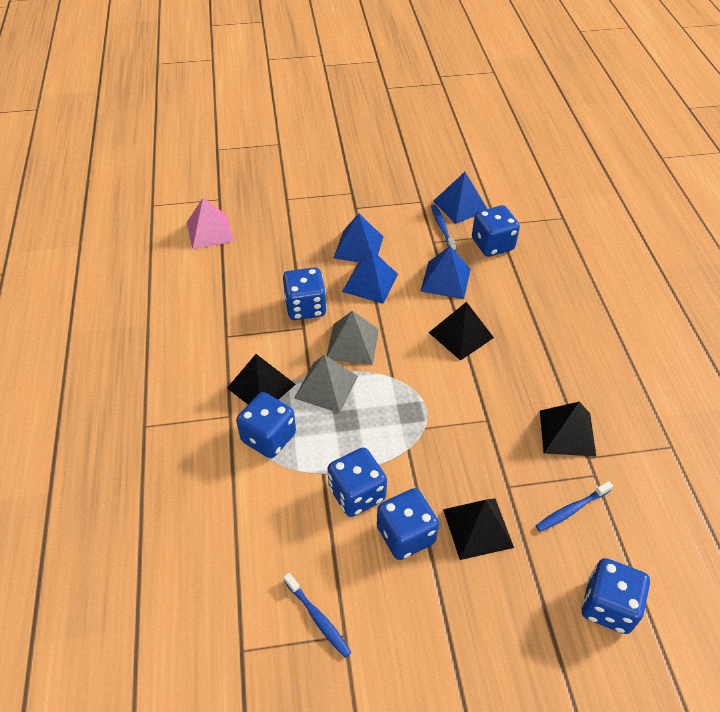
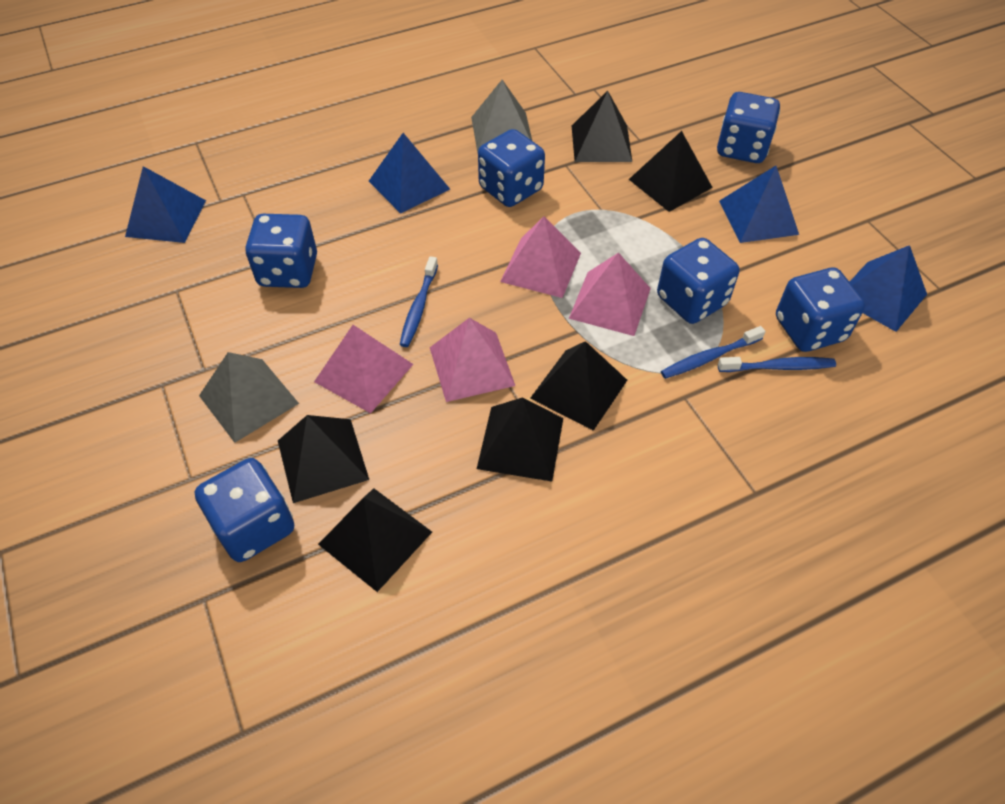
black pyramid: [227,354,296,404] [429,302,494,361] [443,498,514,560] [540,401,596,457] = 4 -> [278,415,369,503] [318,488,432,592] [477,397,563,482] [530,341,627,431] [572,91,632,162] [629,131,713,212] = 6
pink pyramid: [187,198,234,249] = 1 -> [314,325,413,413] [430,318,515,402] [500,216,581,298] [569,253,651,336] = 4

